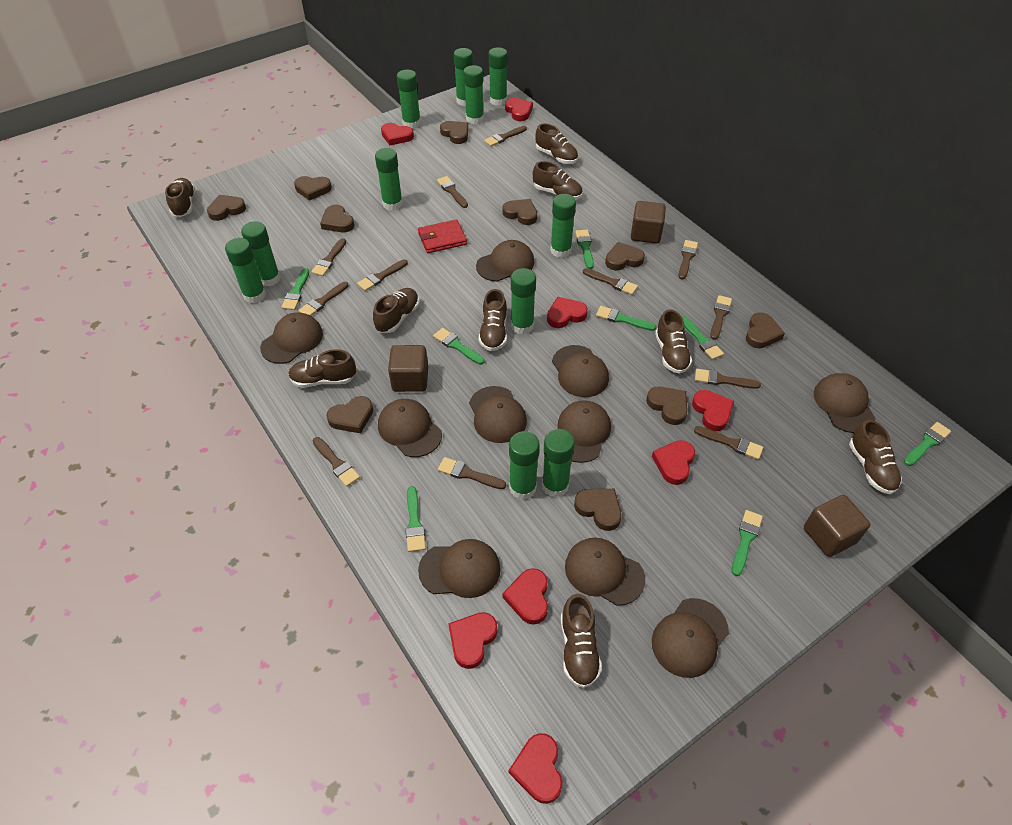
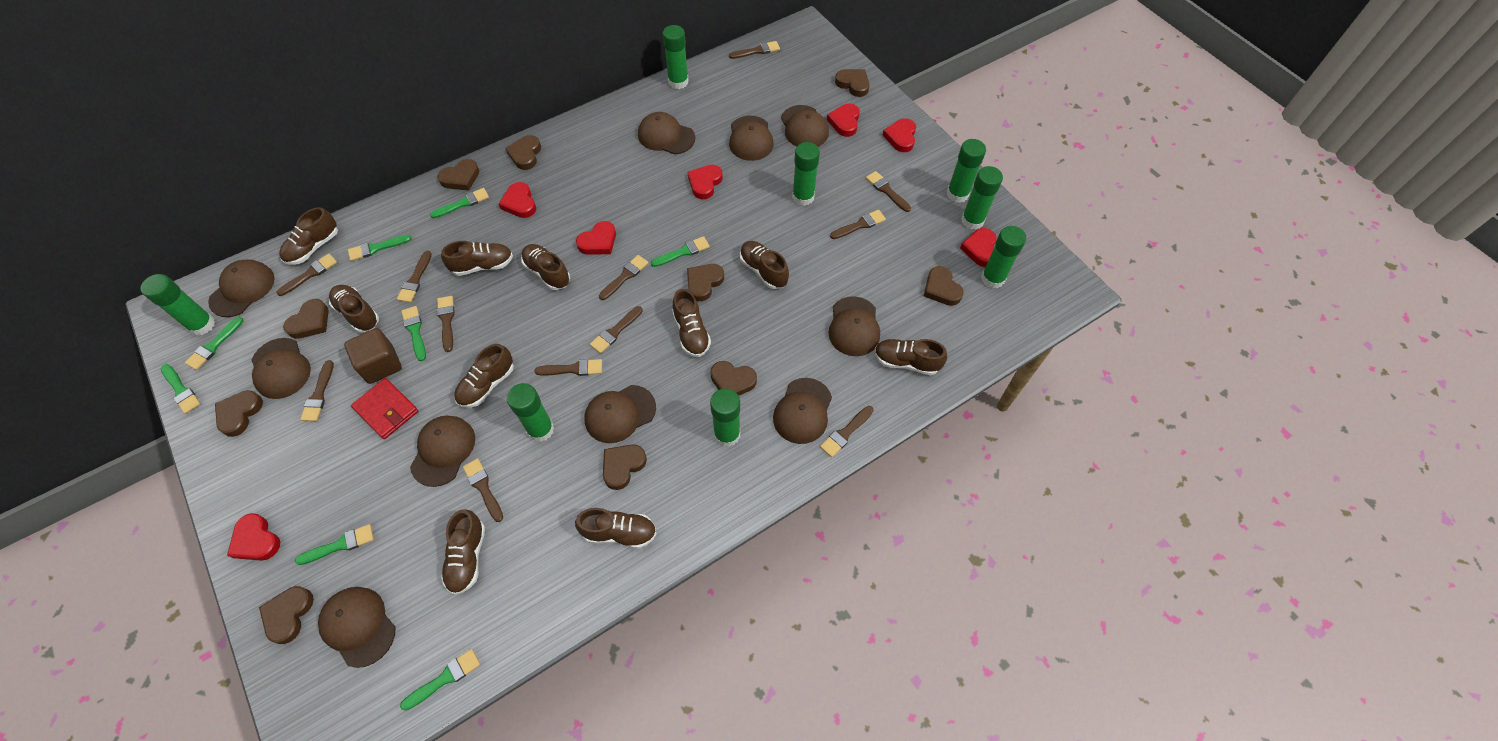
brown cube: [388,345,428,392] [631,201,666,244] [804,495,870,557] = 3 -> [344,328,402,384] = 1
brown shoe: [165,178,195,217] [288,349,356,388] [373,288,419,333] [479,289,507,351] [533,161,583,200] [536,123,578,164] [561,594,602,688] [655,309,692,374] [849,420,902,494] = 9 -> [279,207,338,265] [329,285,379,333] [441,241,513,276] [441,509,485,595] [454,344,514,408] [521,244,570,290] [575,508,657,549] [672,289,711,357] [740,241,789,289] [874,339,947,375] = 10
green glue stick: [225,238,266,303] [241,221,281,287] [375,148,403,210] [397,70,421,129] [454,48,473,106] [464,65,484,125] [489,47,507,106] [509,431,540,500] [511,268,536,334] [542,429,575,497] [550,194,576,258] = 11 -> [141,274,215,336] [507,383,554,442] [662,25,689,89] [710,388,740,447] [792,142,820,206] [947,139,986,203] [961,166,1003,230] [981,226,1026,288] = 8
red heart: [381,123,414,145] [448,612,498,669] [503,568,548,625] [505,98,533,121] [509,733,562,804] [547,297,588,328] [652,440,695,485] [692,390,734,431] = 8 -> [227,513,280,561] [499,182,536,218] [576,221,616,254] [687,165,723,199] [827,104,860,137] [883,119,916,152] [960,228,997,267] = 7

